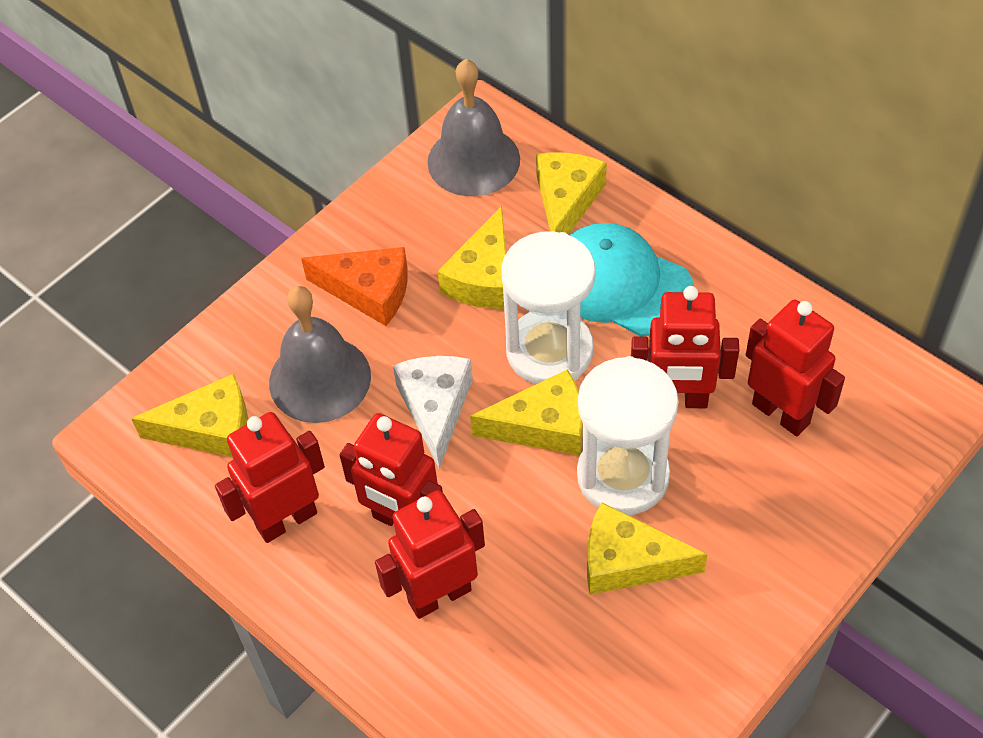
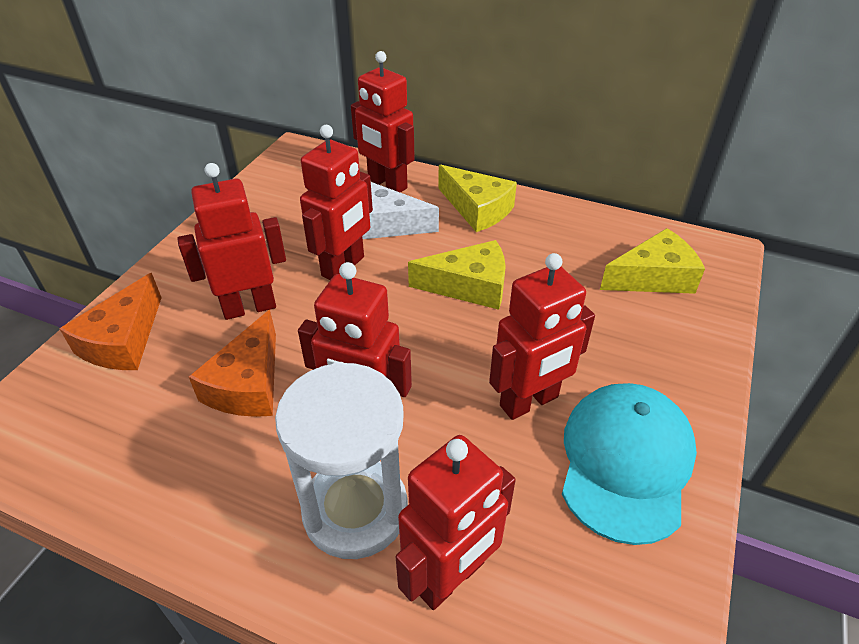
grey bell: [269,286,371,423] [428,59,520,196] = 2 -> none = 0
orange cheese: [301,247,408,326] = 1 -> [60,273,162,370] [189,310,276,417] = 2
red robot: [215,412,325,543] [340,413,443,526] [375,490,485,619] [631,286,739,408] [746,300,845,436] = 5 -> [178,163,286,320] [298,262,412,397] [300,125,373,280] [351,51,415,193] [396,435,516,610] [489,253,595,420] = 6
white hourglass: [501,231,595,385] [577,356,678,515] = 2 -> [275,362,408,559] = 1
yellow cheese: [131,374,248,457] [438,206,506,309] [470,369,583,456] [536,152,607,235] [587,502,708,595] = 5 -> [408,240,506,310] [438,164,517,232] [600,228,705,294] = 3

